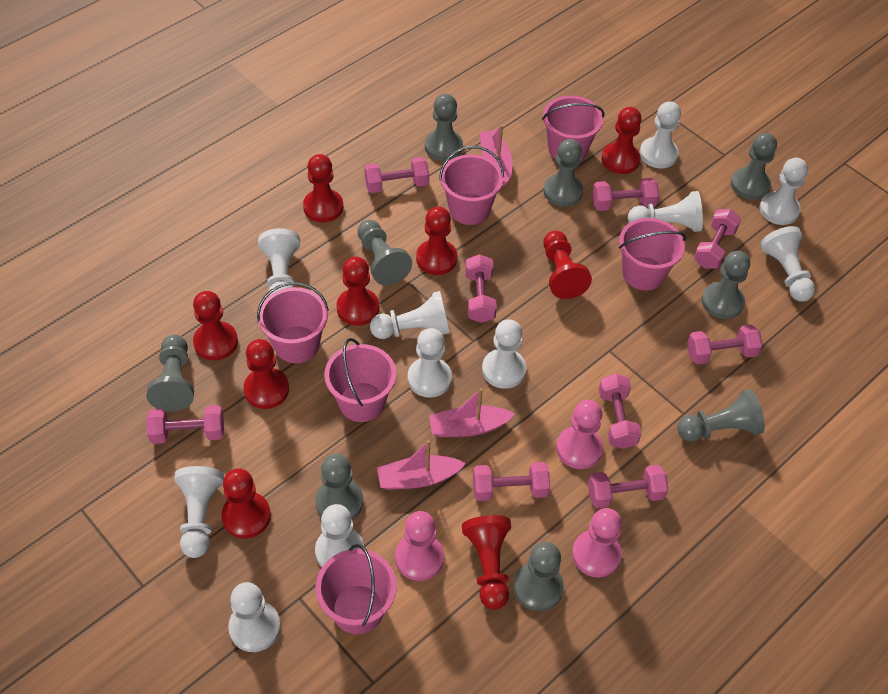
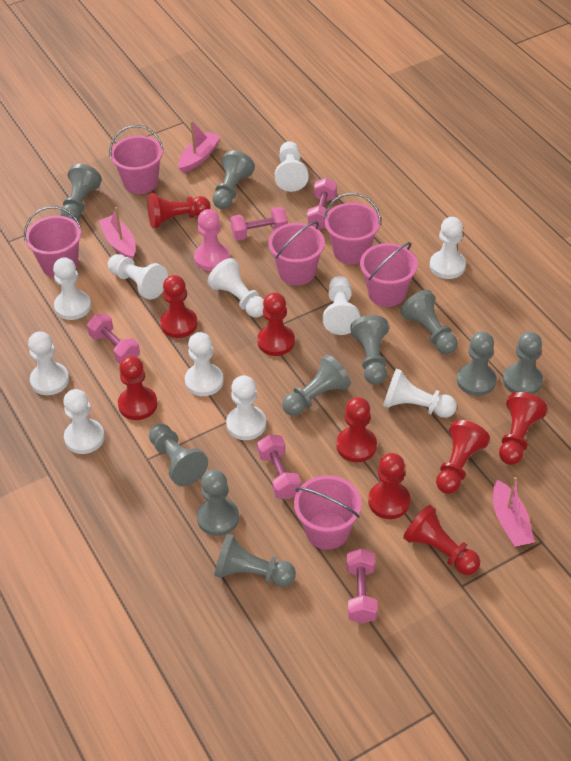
grey pawn: [146,335,194,412] [315,454,363,520] [357,220,412,285] [425,94,463,161] [514,542,564,611] [543,139,583,207] [677,389,765,442] [701,251,750,319] [731,133,777,200] = 9 -> [61,164,102,221] [149,424,208,486] [197,470,239,536] [212,150,255,209] [214,534,296,587] [282,355,351,416] [350,315,389,384] [400,290,458,354] [457,331,496,396] [503,331,543,394] = 10
pink dumbbell: [146,405,224,444] [364,157,429,193] [465,254,497,323] [473,462,550,501] [588,465,668,508] [592,178,659,211] [599,374,641,449] [687,325,762,364] [694,209,741,269] = 9 -> [87,313,140,364] [230,207,288,240] [257,434,301,499] [307,178,337,230] [346,548,378,624] = 5
pink pawn: [395,511,444,581] [556,400,603,469] [572,508,622,578] = 3 -> [194,209,230,271] = 1

